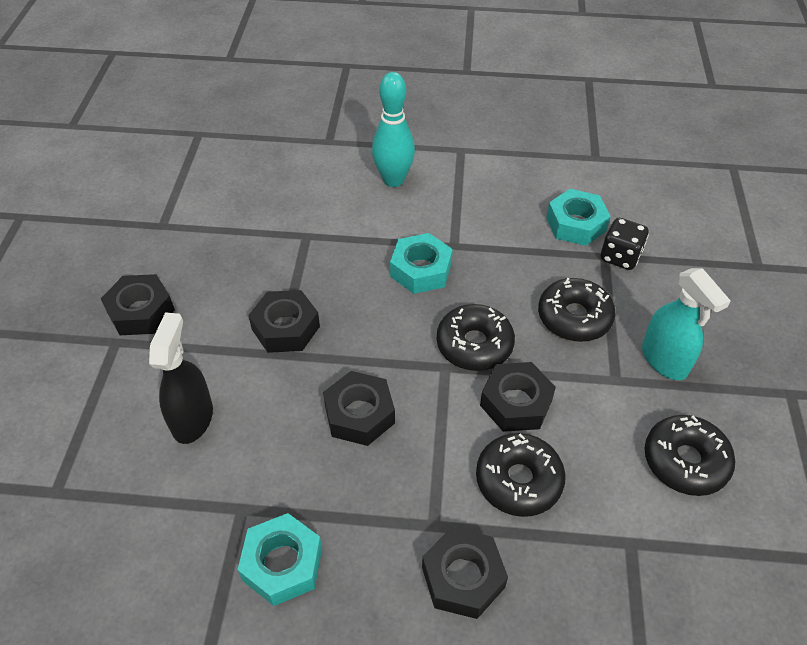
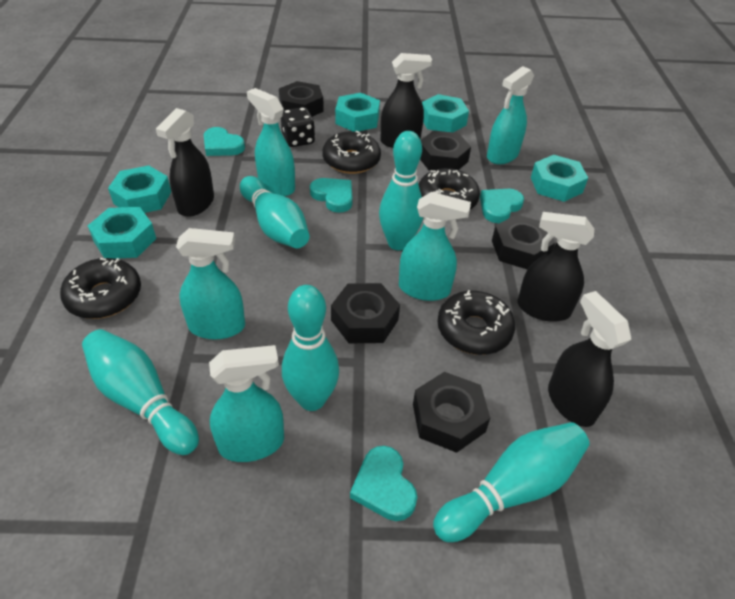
black spray bottle: [149,312,213,444] = 1 -> [156,108,214,217] [381,53,432,148] [517,212,594,322] [548,291,631,427] = 4
turquoise bowling pin: [372,72,415,187] = 1 -> [82,329,199,455] [240,176,309,248] [282,285,339,411] [379,131,423,251] [433,422,590,542] = 5
turquoise heart: none = 0 -> [204,127,245,156] [310,178,353,213] [350,446,417,521] [480,189,524,223] = 4
turquoise nut: [238,513,322,606] [390,233,453,294] [546,189,611,246] = 3 -> [88,207,156,259] [108,166,171,213] [335,93,380,131] [422,94,469,132] [531,155,588,202] = 5
turquoise spray bottle: [642,268,731,380] = 1 -> [176,228,245,339] [209,345,284,462] [247,88,295,196] [399,192,471,301] [487,66,534,164] = 5

